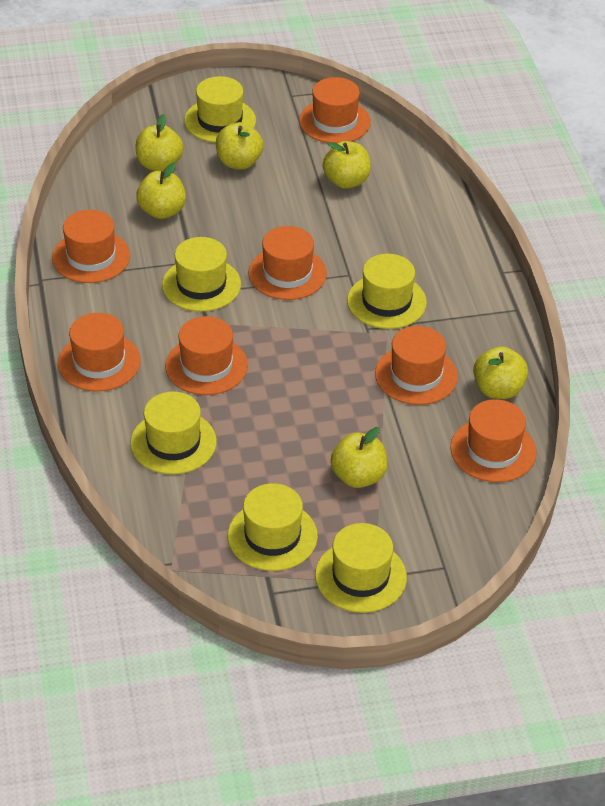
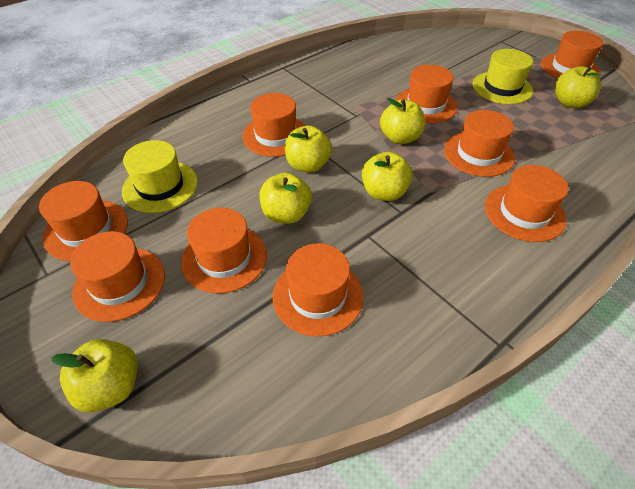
orange hat: [52,210,130,283] [58,313,141,391] [165,316,248,395] [249,226,327,300] [299,77,371,144] [375,326,458,405] [450,399,537,482] = 7 -> [39,181,128,261] [70,231,165,322] [181,208,267,293] [242,93,305,157] [272,243,363,337] [395,65,458,123] [444,110,515,177] [485,165,568,242] [541,31,603,79] = 9
yellow hat: [130,392,217,474] [162,237,241,312] [184,76,256,143] [228,483,318,571] [315,523,407,613] [347,254,427,329] = 6 -> [122,140,198,213] [472,49,533,104] = 2

